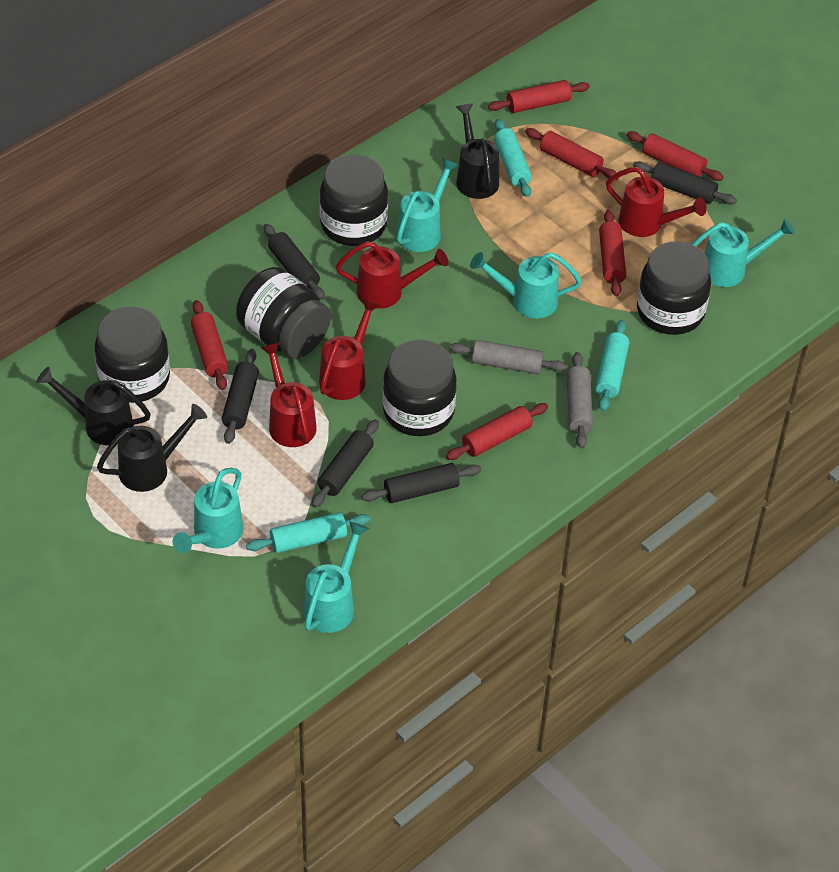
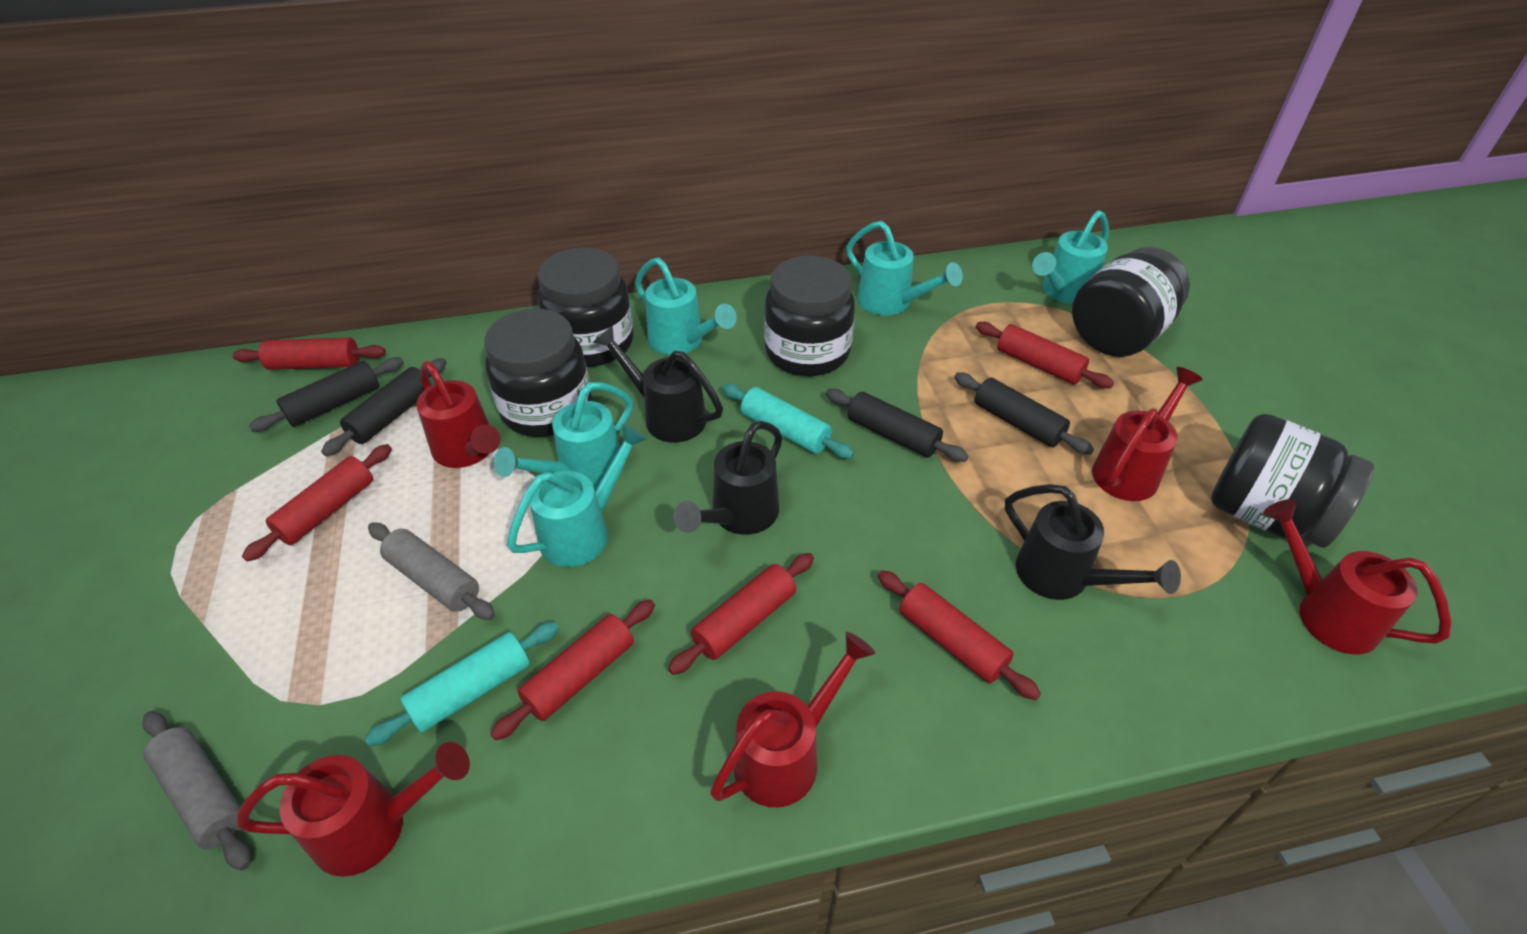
black rolling pin: [222,348,259,444] [264,224,325,300] [312,419,379,508] [361,463,481,503] [633,161,737,205] = 5 -> [249,357,404,432] [321,358,447,456] [826,389,968,462] [954,372,1094,455] = 4
red watering can: [261,342,317,447] [319,299,380,400] [336,241,448,309] [606,167,707,237] = 4 -> [237,742,470,877] [416,361,501,468] [710,632,875,807] [1092,367,1203,501] [1263,499,1451,654] = 5
turquoise rolling pin: [246,512,370,553] [494,119,532,197] [595,320,629,412] = 3 -> [365,622,559,746] [722,384,854,459] = 2

